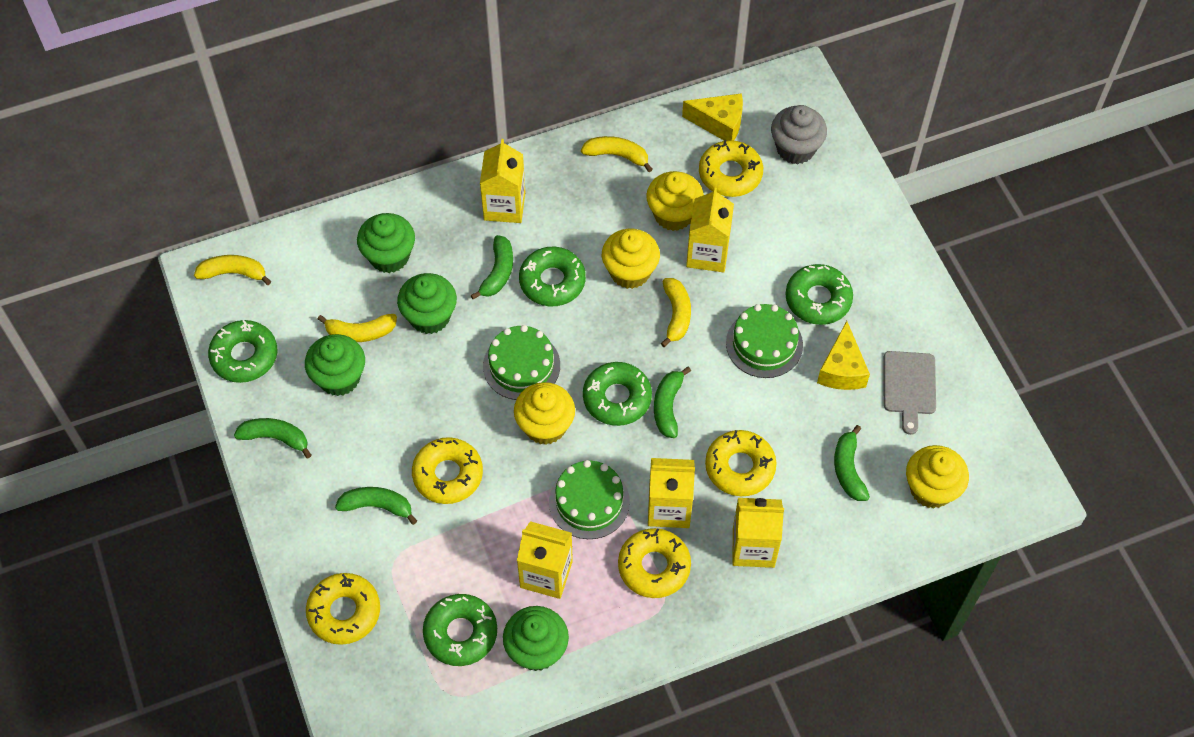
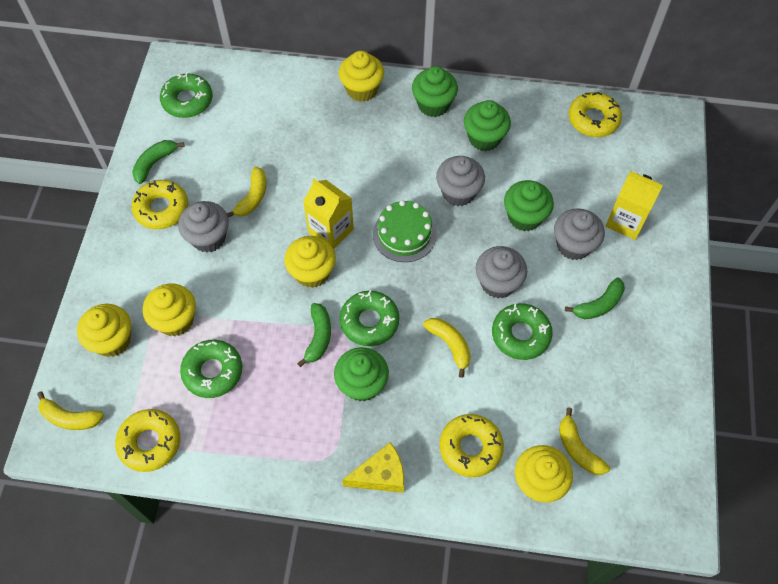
green banana: [234,418,311,458] [335,487,417,525] [471,235,513,299] [654,367,691,438] [834,425,870,501] = 5 -> [132,140,185,184] [297,303,331,367] [565,278,625,319] = 3
green cake: [483,325,560,400] [549,460,630,539] [726,304,803,378] = 3 -> [373,200,437,262] = 1
green donut: [208,320,277,383] [423,594,497,666] [519,247,586,306] [583,362,652,426] [786,264,853,325] = 5 -> [160,72,213,118] [180,340,242,398] [340,290,399,346] [492,303,553,360] = 4
grey cupcake: [771,105,827,164] = 1 -> [178,201,229,252] [436,156,485,206] [476,246,527,298] [554,208,605,260] = 4
grey cutting board: [883,351,936,435] = 1 -> none = 0
yellow carton: [480,139,525,223] [517,521,573,599] [648,458,695,528] [686,188,734,272] [732,498,784,568] = 5 -> [303,178,354,249] [605,171,663,240] = 2
yellow cheese: [682,93,743,141] [817,321,870,390] = 2 -> [342,442,404,493] = 1
yellow cupcake: [514,382,575,445] [602,229,660,289] [646,171,704,231] [906,445,969,509] = 4 -> [77,304,131,357] [143,284,196,337] [284,236,336,288] [339,51,384,102] [515,445,573,502] = 5
yellow donut: [306,573,380,645] [412,437,483,504] [618,528,691,598] [699,140,763,197] [705,430,777,496] = 5 -> [115,409,180,472] [131,180,188,229] [440,414,504,477] [569,92,622,137] = 4

